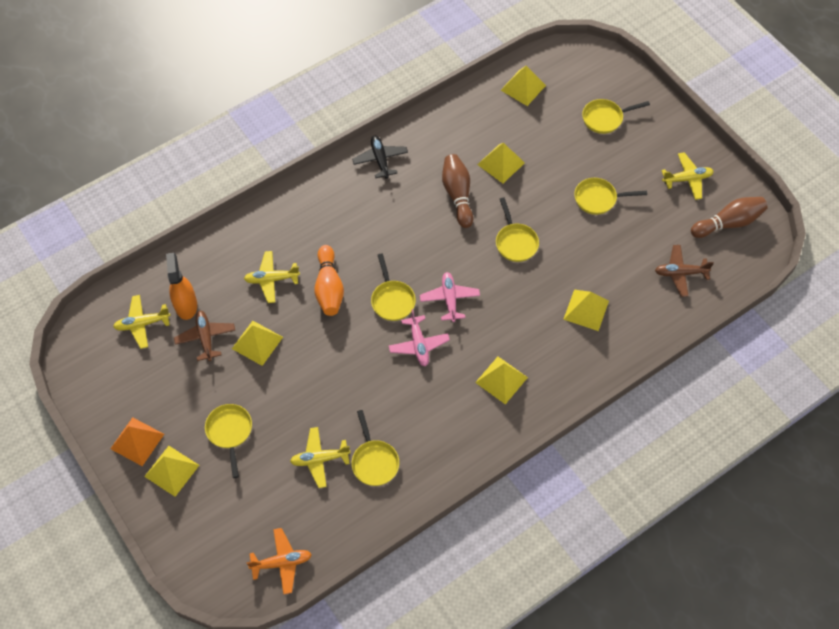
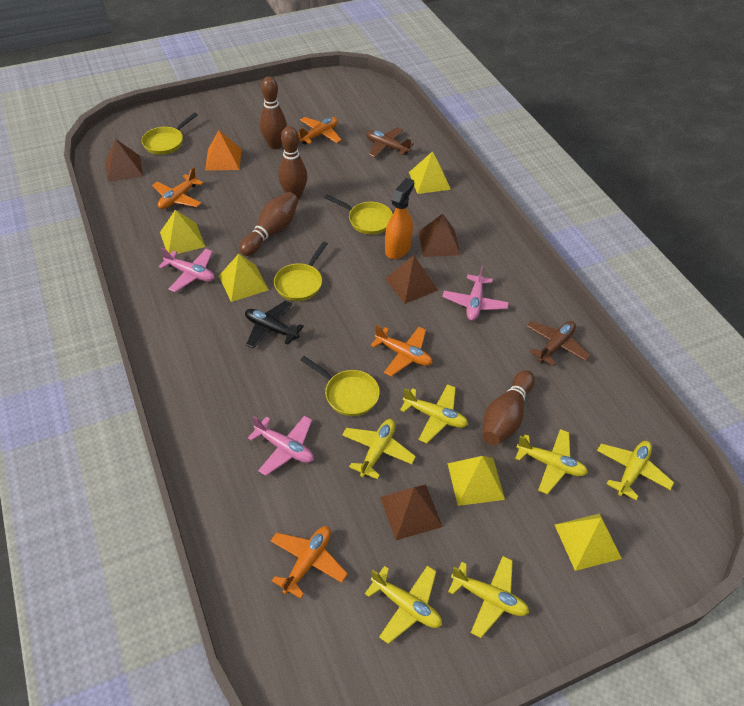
brown bowling pin: [442,154,474,228] [691,197,768,238] = 2 -> [239,192,298,256] [260,76,287,149] [278,126,307,199] [483,370,535,445] = 4
brown pyramid: none = 0 -> [106,139,143,182] [380,484,443,540] [385,256,438,304] [418,214,461,257] = 4
orange bowling pin: [315,245,344,316] = 1 -> none = 0
orange plane: [247,528,312,594] = 1 -> [152,167,203,209] [271,526,348,599] [298,117,341,145] [371,325,433,377] = 4
pink plane: [389,309,450,366] [420,272,480,322] = 2 -> [158,248,215,292] [248,416,314,476] [442,265,509,321] = 3
yellow pan: [205,404,252,478] [351,410,399,486] [371,253,416,321] [496,198,539,262] [574,178,647,215] [582,99,650,134] = 6 -> [142,113,198,155] [274,241,328,301] [301,356,380,416] [324,194,393,235] = 4
yellow plane: [113,295,171,349] [244,251,300,303] [290,427,351,488] [661,152,714,200] = 4 -> [342,419,416,480] [365,566,442,644] [400,384,468,443] [448,556,529,638] [515,429,588,494] [597,441,674,500] = 6
yellow pyramid: [144,446,199,497] [232,321,283,366] [475,357,528,404] [477,143,525,183] [501,66,546,106] [563,290,609,331] = 6 -> [160,210,205,254] [219,254,269,302] [409,151,451,194] [447,456,505,506] [555,513,622,571] = 5

